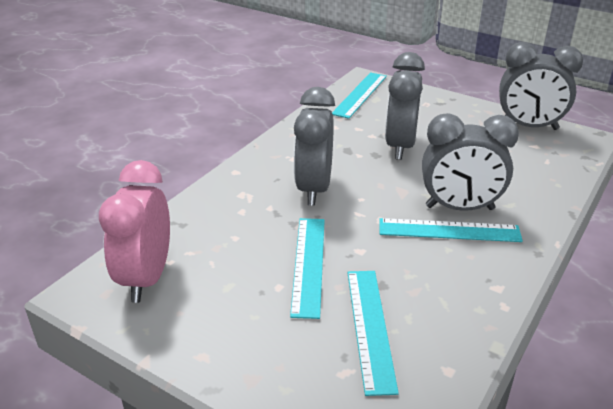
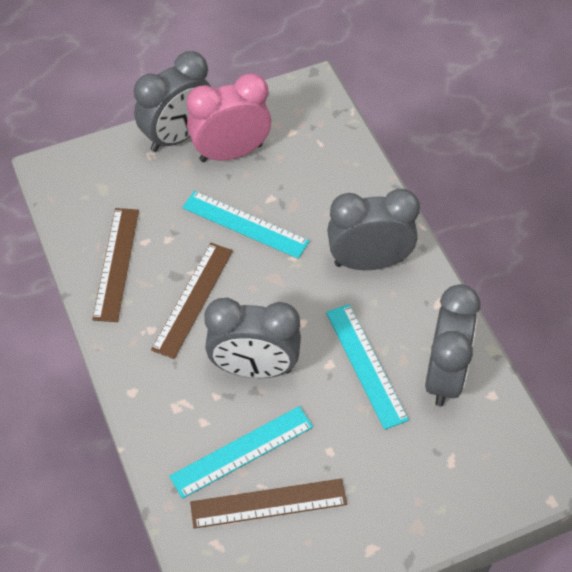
brown ruler: none = 0 -> [92,208,139,322] [151,243,233,359] [190,479,347,528] = 3
turquoise ruler: [290,218,325,319] [332,72,387,119] [347,271,399,396] [379,218,523,242] = 4 -> [169,406,313,499] [182,191,310,259] [326,304,409,430] = 3

